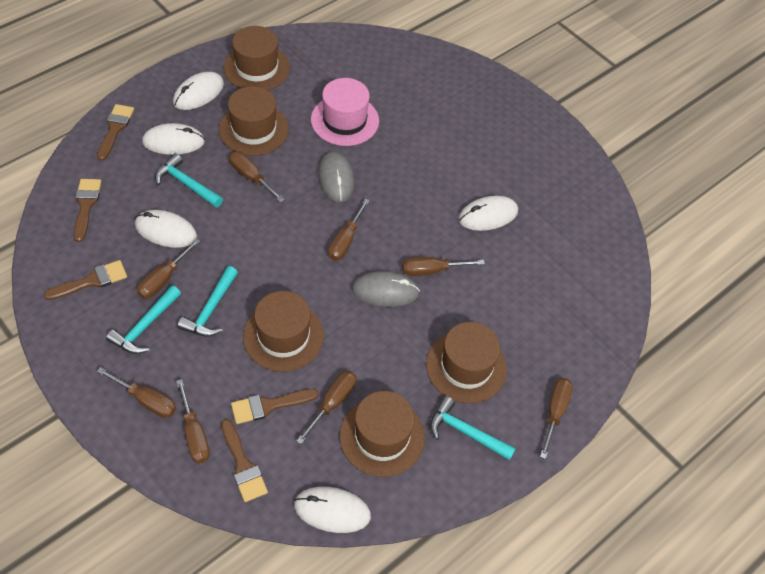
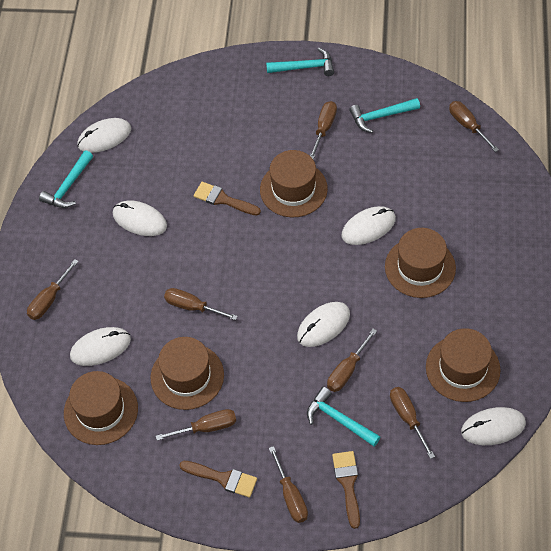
brown brush: [44,260,127,300] [74,179,101,242] [97,104,134,161] [221,419,268,502] [231,389,318,424] = 5 -> [179,461,257,498] [194,182,261,216] [332,451,360,529] = 3
grey mouse: [318,151,355,202] [352,271,420,307] = 2 -> none = 0
pink hat: [311,78,379,146] = 1 -> none = 0
white mouse: [135,210,197,248] [142,123,205,155] [173,72,224,110] [294,487,371,533] [458,196,518,231] = 5 -> [70,327,131,366] [77,118,131,153] [113,201,167,236] [297,302,350,347] [341,206,396,245] [461,407,526,445] = 6

